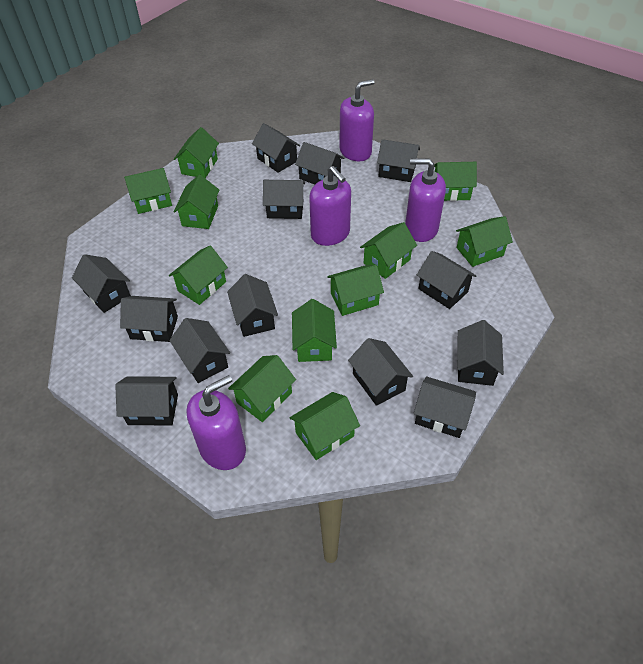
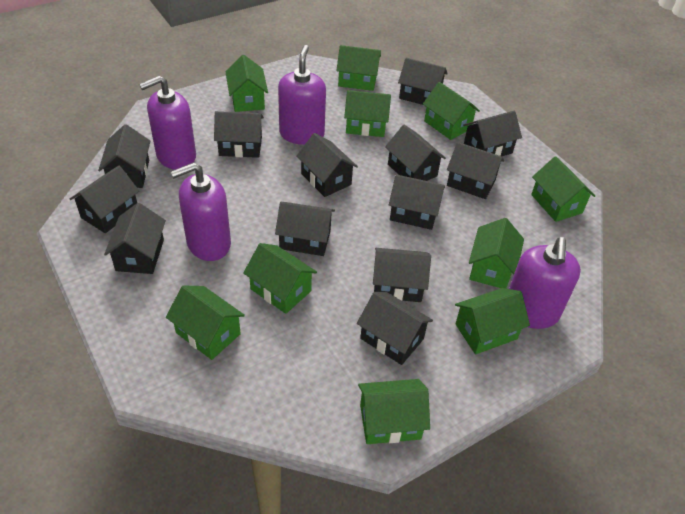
green house: [124,168,172,214] [169,246,228,305] [174,127,219,178] [174,175,219,229] [228,355,296,422] [289,392,360,460] [292,299,337,362] [327,265,384,316] [360,222,417,279] [434,162,477,201] [456,216,513,267] = 11 -> [166,286,245,360] [225,55,268,112] [243,243,317,314] [336,45,381,91] [344,90,391,137] [358,379,430,444] [423,82,480,140] [455,288,530,354] [469,218,524,289] [531,156,595,222] = 10

